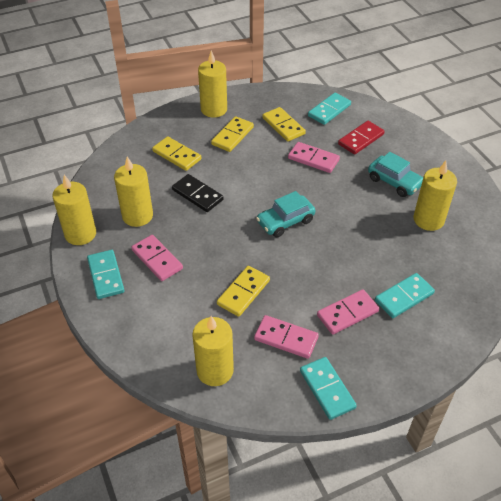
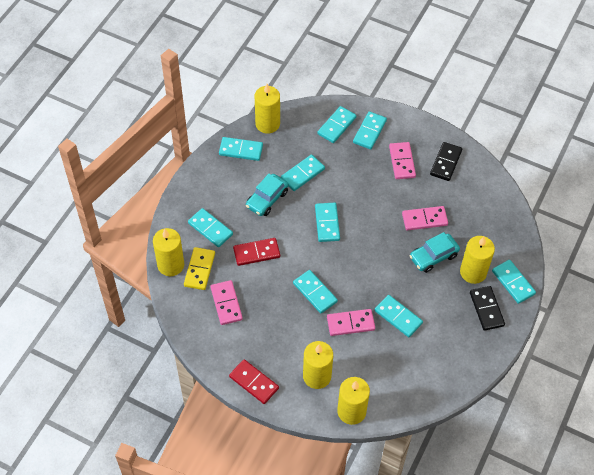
black domino: [172,174,224,212] = 1 -> [430,142,462,181] [470,286,505,331] = 2
red domino: [338,121,385,155] = 1 -> [229,359,279,404] [233,238,280,266] = 2
turquoise domino: [87,250,125,299] [300,357,357,420] [308,93,351,125] [375,273,435,318] = 4 -> [188,208,233,247] [219,137,263,161] [281,154,325,191] [293,270,338,313] [315,203,340,242] [317,106,356,143] [353,111,387,149] [375,295,423,337] [492,260,536,304] = 9
yellow domino: [152,136,201,171] [211,116,254,152] [217,266,270,317] [262,107,306,142] = 4 -> [184,247,215,290] = 1

